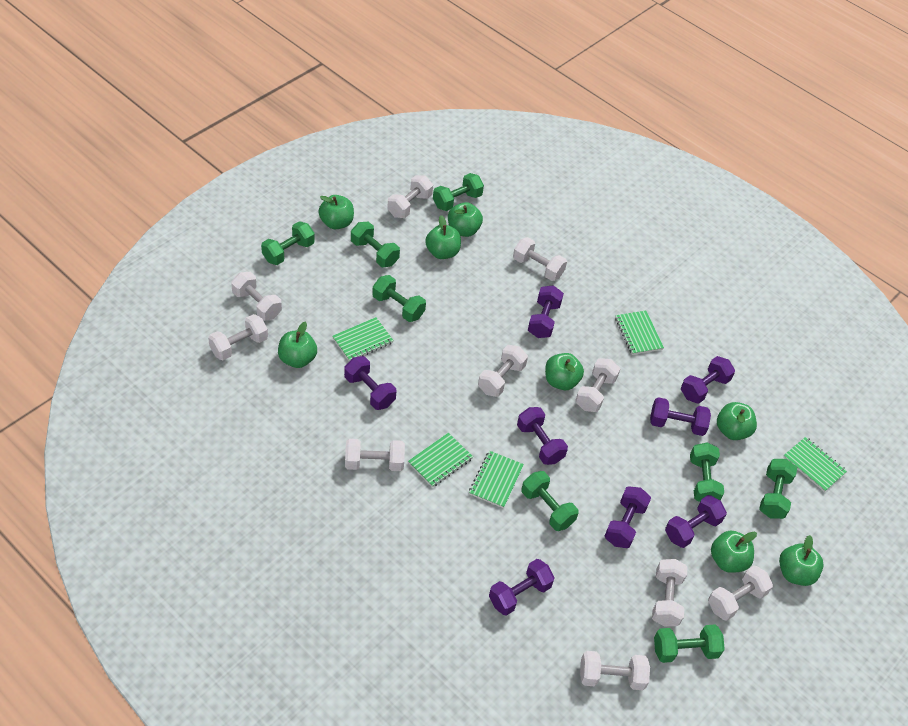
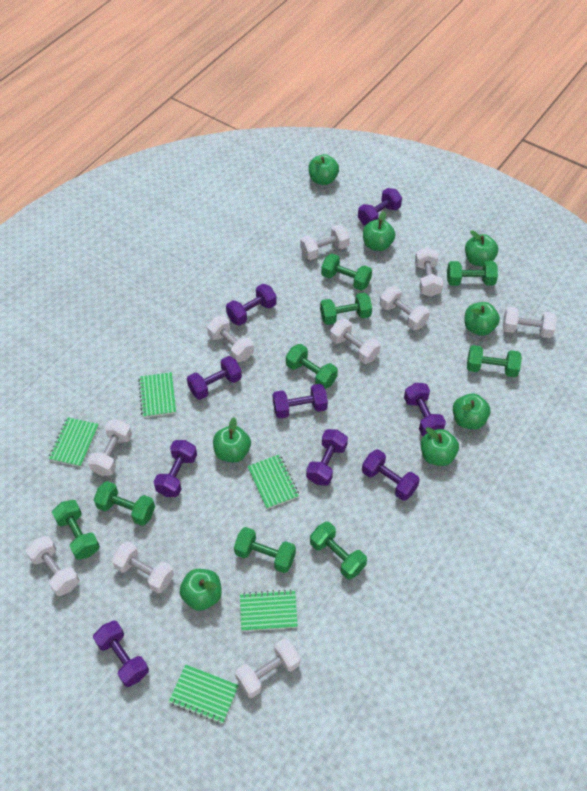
green dumbbell: [261,221,315,265] [351,222,400,267] [372,275,426,322] [433,173,484,211] [522,471,579,531] [654,625,725,663] [690,442,724,502] [759,459,797,519] = 8 -> [52,500,100,560] [94,481,155,526] [234,527,296,573] [286,344,338,389] [310,522,367,580] [320,292,372,325] [321,254,372,291] [447,261,498,286] [467,345,522,377] = 9
purple dumbbell: [344,356,396,410] [489,559,555,616] [517,407,568,465] [528,285,564,338] [605,486,651,548] [650,397,711,436] [665,495,727,548] [681,356,735,404] = 8 -> [93,621,149,687] [154,440,197,497] [187,356,242,400] [226,284,277,326] [273,384,328,419] [306,429,348,486] [358,188,402,226] [362,449,420,501] [404,383,446,436] = 9

